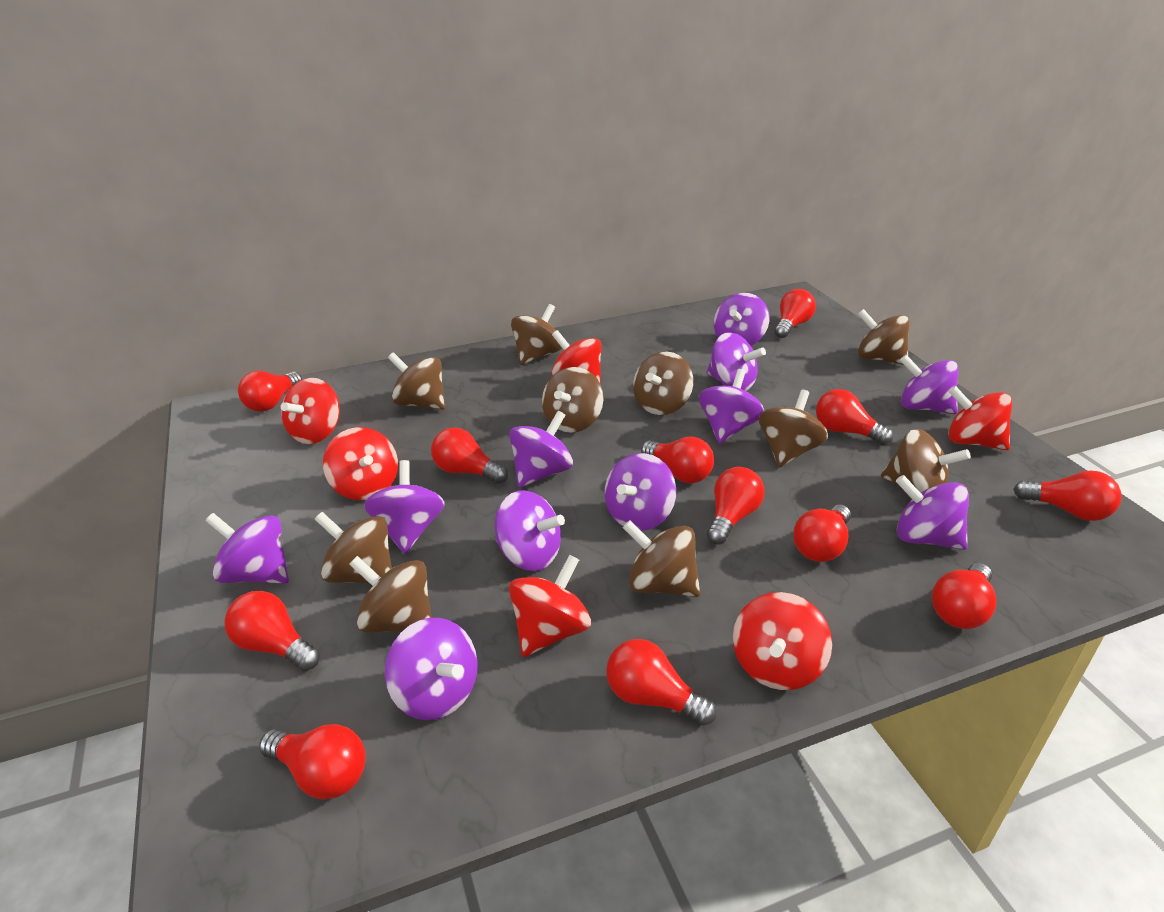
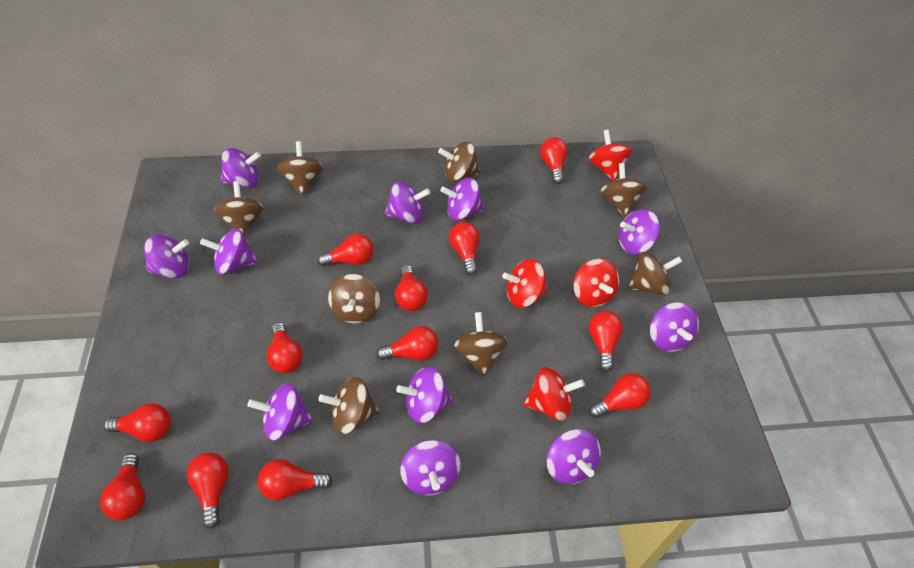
brown spinning top: [315,512,392,584] [349,556,432,633] [388,352,445,410] [511,304,562,365] [542,367,603,433] [623,520,700,597] [633,352,693,415] [759,390,828,467] [858,309,909,365] [881,429,971,493] = 10 -> [214,181,263,236] [277,141,323,195] [318,377,380,434] [328,274,380,324] [438,142,481,182] [454,312,508,376] [601,163,646,217] [628,252,682,295] = 8
red spinning top: [281,378,340,444] [323,427,398,500] [509,555,591,657] [551,330,602,384] [733,592,832,690] [948,386,1012,450] = 6 -> [502,259,547,308] [524,367,585,421] [573,259,619,307] [589,129,632,180] = 4

